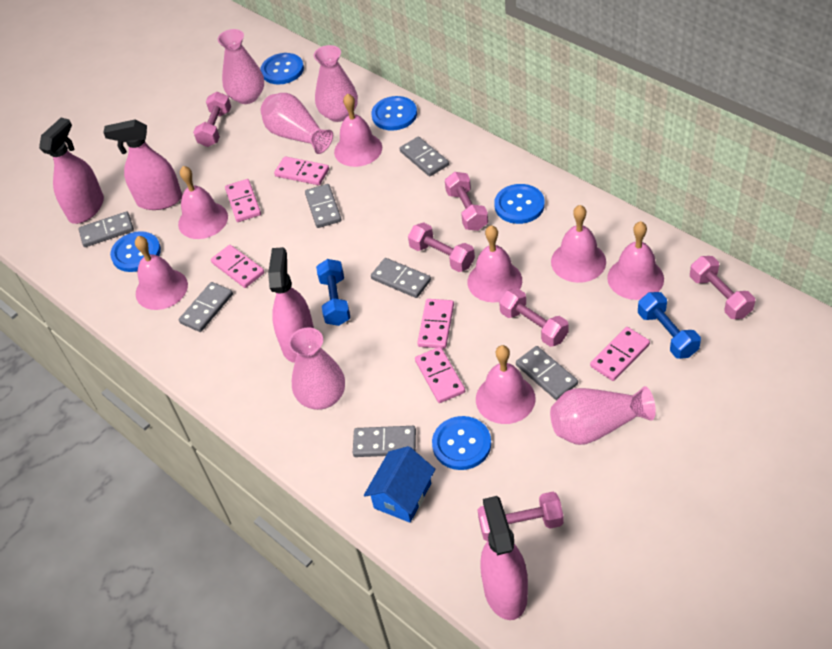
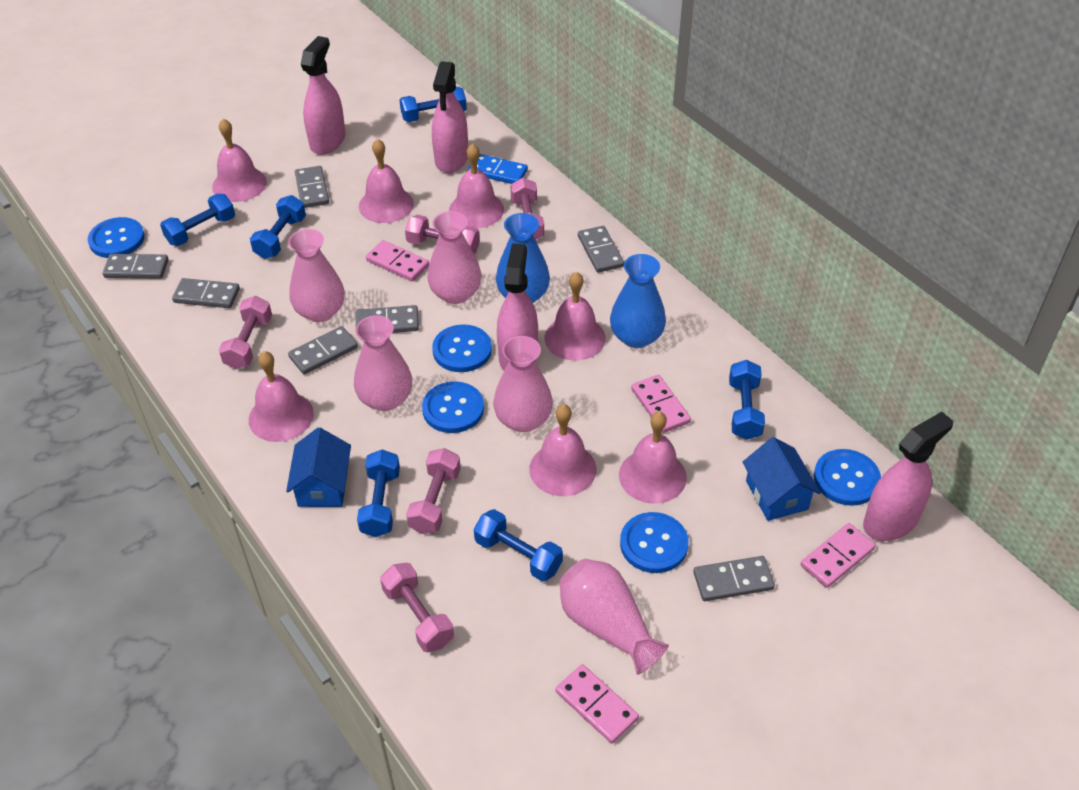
blue domino: none = 0 -> [468,154,528,184] = 1
blue dumbbell: [316,259,350,326] [638,292,701,359] = 2 -> [160,194,235,246] [250,195,306,259] [357,449,400,537] [400,87,467,122] [474,509,563,581] [729,360,765,440] = 6
blue house: [364,446,435,523] = 1 -> [286,428,351,507] [743,437,821,521] = 2
blue vase: none = 0 -> [496,213,550,303] [610,254,666,348] = 2
pink domino: [211,245,264,288] [225,179,261,222] [274,156,329,185] [415,347,465,403] [417,299,454,349] [590,327,650,381] = 6 -> [366,240,429,281] [556,664,639,744] [631,375,691,433] [801,523,876,588] = 4
pink dumbbell: [193,92,231,147] [408,222,475,272] [445,172,488,231] [478,492,564,541] [499,288,569,347] [690,256,755,319] = 6 -> [219,296,272,369] [380,563,454,652] [405,215,480,254] [406,448,461,534] [510,178,544,240] = 5

